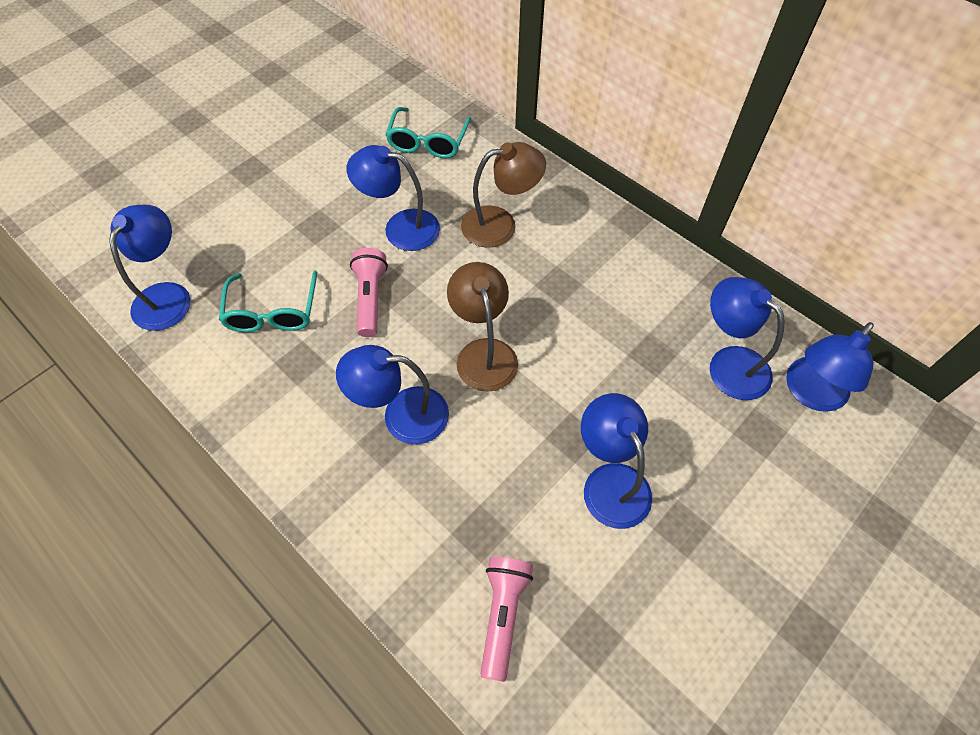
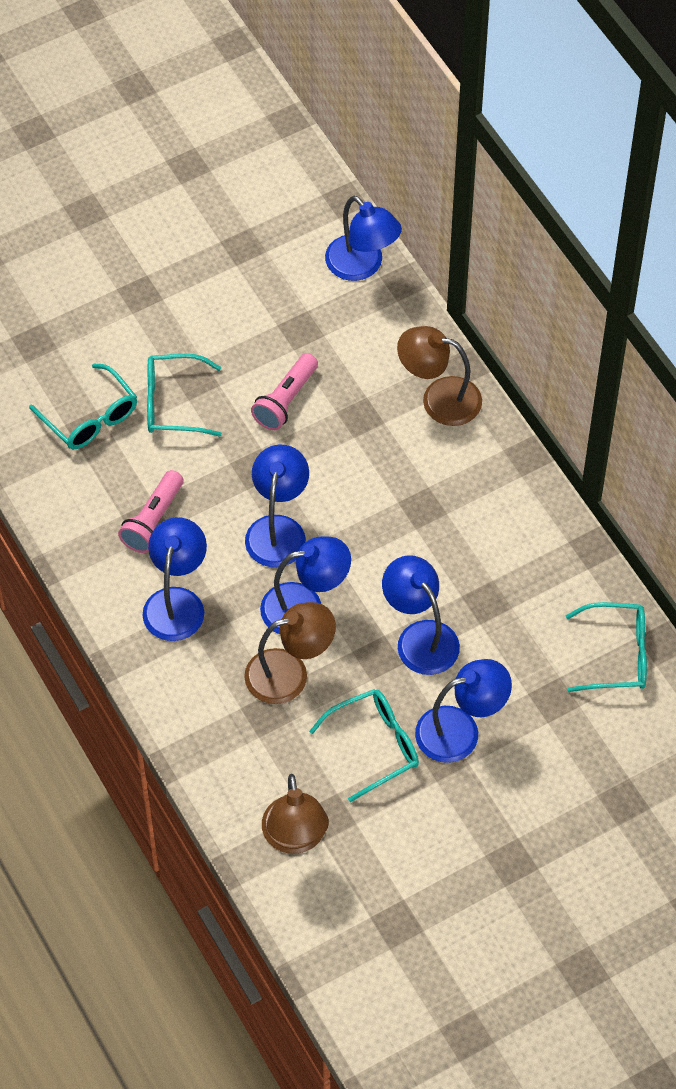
brown lamp: [447,262,518,392] [461,142,546,248] = 2 -> [244,602,336,704] [262,774,329,854] [397,326,482,426] = 3
turquoise glasses: [219,270,318,332] [385,107,471,158] = 2 -> [29,363,137,449] [147,354,222,437] [309,689,419,802] [566,602,647,692] = 4

